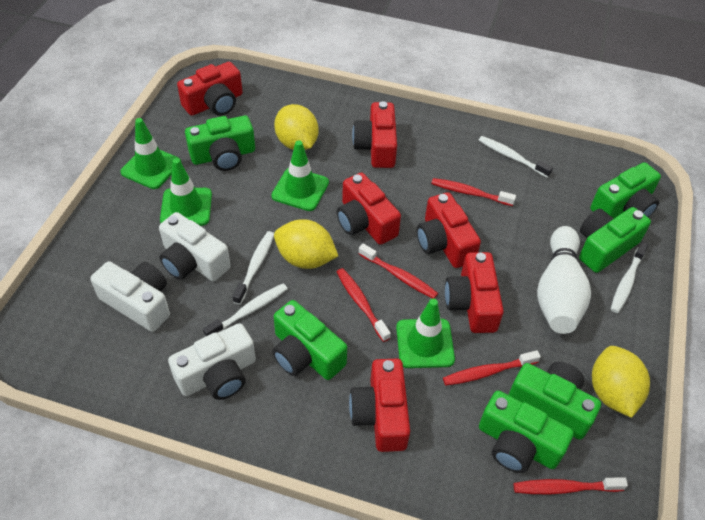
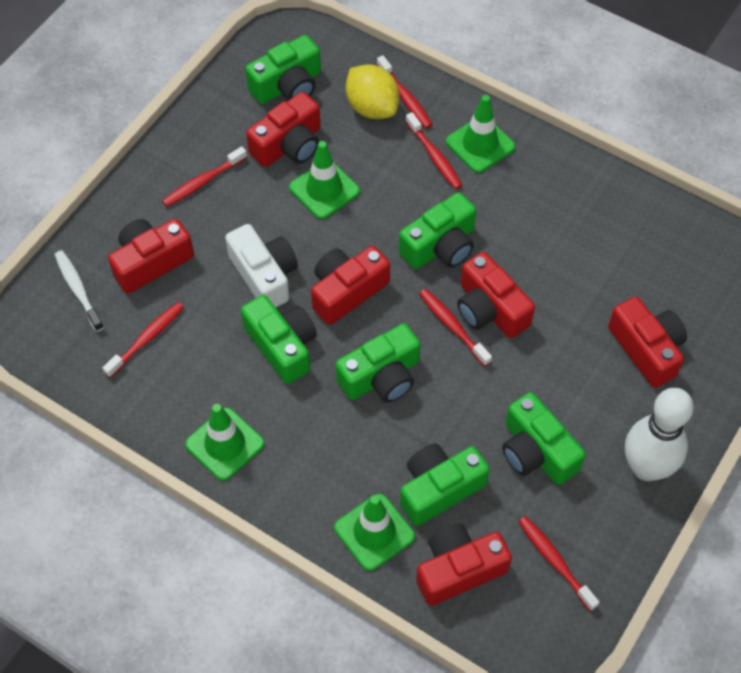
red toothbrush: [336,268,391,342] [359,244,438,299] [431,178,516,206] [443,350,541,386] [513,477,628,494] = 5 -> [102,302,184,378] [162,146,247,207] [377,55,433,128] [405,112,462,189] [419,289,492,366] [519,516,599,611] = 6
white camera: [90,261,170,332] [159,212,231,281] [168,323,256,400] = 3 -> [225,224,298,307] = 1
white toothbrush: [203,284,288,336] [232,231,274,305] [479,136,553,178] [611,241,648,313] = 4 -> [55,250,104,332] = 1
yellow lemon: [274,104,319,150] [274,219,338,269] [592,346,650,418] = 3 -> [346,64,399,119] = 1

